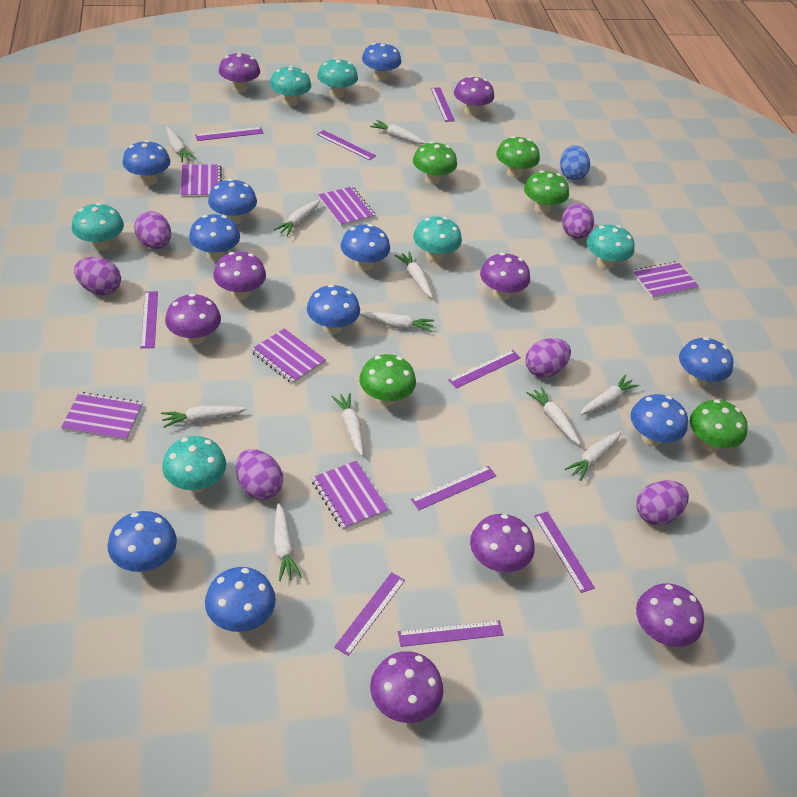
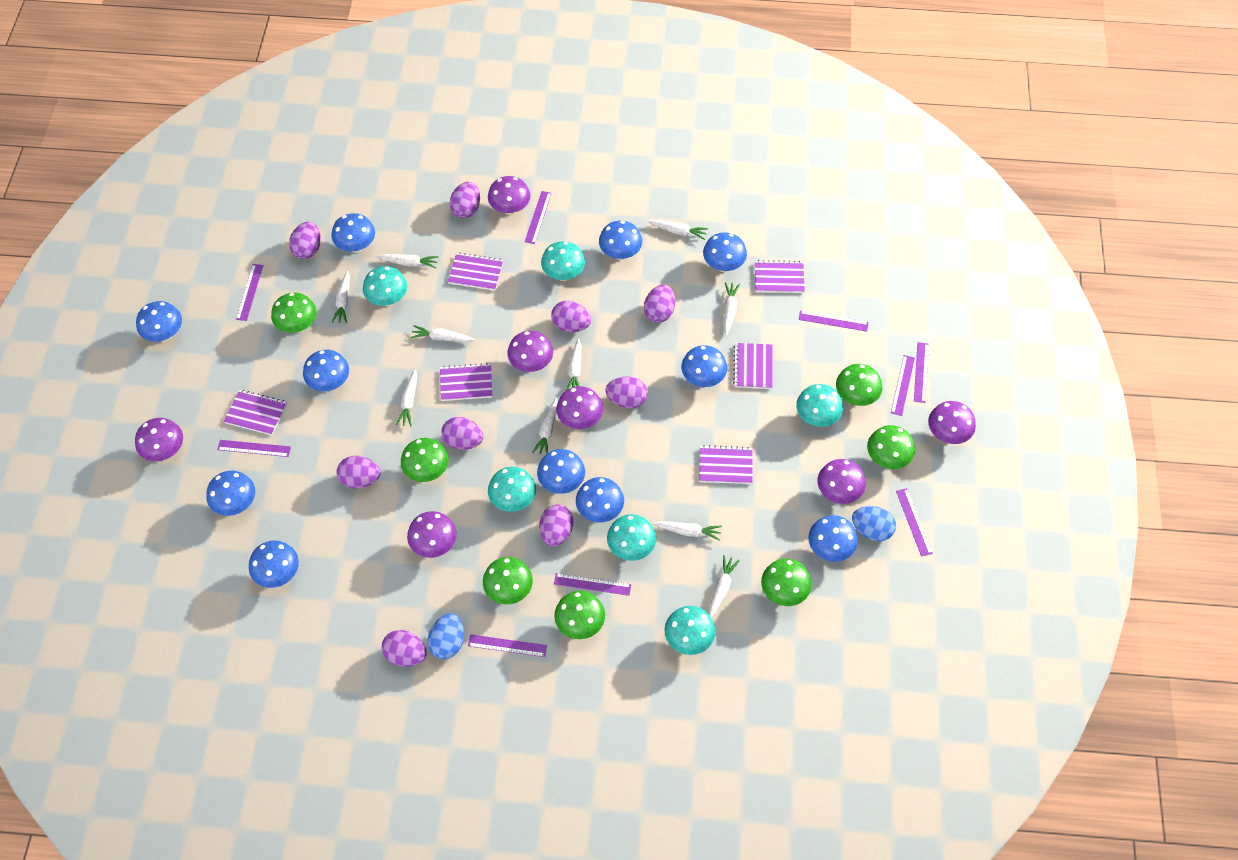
blue egg: [560,145,590,180] = 1 -> [427,613,464,659] [852,506,896,541] = 2
blue mushroom: [107,511,177,572] [123,140,170,185] [189,214,240,261] [205,567,276,632] [208,179,257,225] [307,284,360,334] [341,224,390,271] [362,43,401,81] [630,394,688,446] [679,337,733,387] = 10 -> [136,301,182,342] [206,471,255,516] [249,541,299,588] [303,350,349,391] [332,213,375,253] [537,449,585,494] [576,477,624,523] [599,221,642,260] [681,345,727,387] [703,232,747,272] [808,515,858,562] = 11
green mushroom: [359,354,416,406] [413,141,457,185] [496,136,540,178] [524,170,569,214] [690,399,748,452] = 5 -> [271,292,317,333] [401,438,448,482] [483,557,533,605] [554,591,605,639] [761,558,812,606] [836,364,882,406] [867,425,915,469] = 7
purple egg: [74,257,121,295] [134,211,171,249] [236,449,283,500] [525,338,571,378] [562,203,594,239] [636,480,689,525] = 6 -> [289,222,321,259] [337,456,381,489] [382,630,427,667] [441,417,484,450] [450,182,480,218] [539,504,573,546] [551,301,591,332] [605,377,648,409] [644,284,675,323] = 9
purple mushroom: [165,294,221,345] [213,252,266,300] [219,52,260,93] [370,651,443,723] [454,76,494,116] [470,514,535,572] [480,253,530,300] [636,583,704,647] = 8 -> [135,418,183,461] [407,511,457,558] [488,176,530,215] [508,331,553,372] [556,386,603,429] [818,459,866,504] [928,401,976,444] = 7
white carrot: [161,405,247,428] [166,127,196,162] [274,199,320,236] [274,503,302,581] [332,393,363,456] [360,312,434,332] [370,120,426,144] [395,251,432,298] [527,387,581,445] [565,431,621,481] [580,375,639,415] = 11 -> [332,271,350,323] [376,254,438,268] [396,369,417,426] [410,325,475,342] [532,398,558,455] [566,338,581,390] [647,220,708,240] [652,521,722,541] [709,555,740,618] [724,282,740,336] = 10

